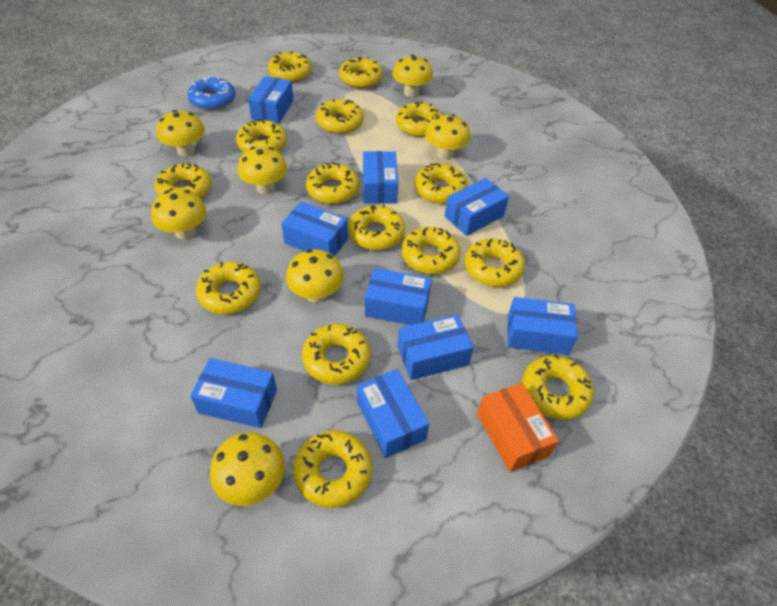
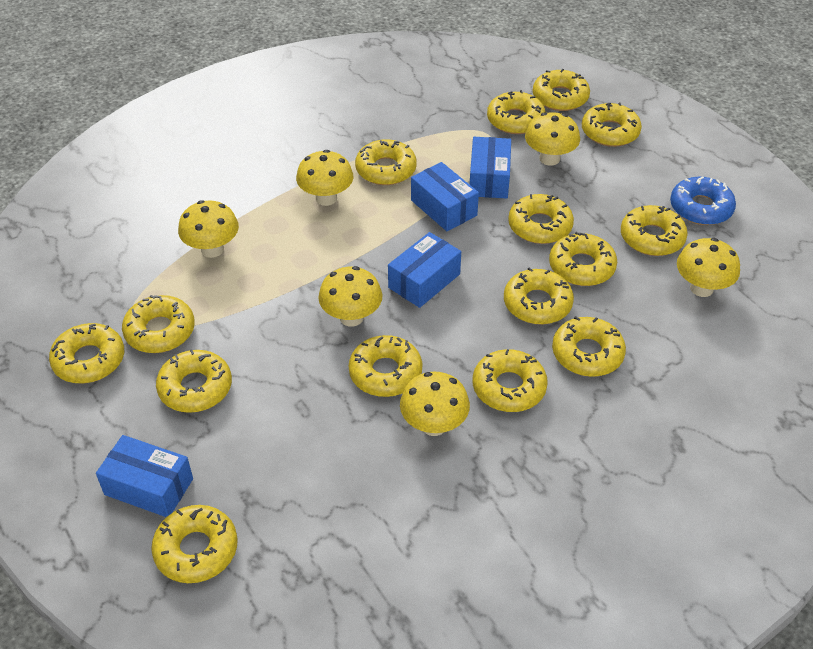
blue box: [190,358,277,428] [248,76,294,124] [281,201,348,256] [357,369,429,458] [363,151,398,204] [365,268,432,325] [398,314,474,380] [445,178,509,236] [507,297,578,355] = 9 -> [96,435,193,517] [388,232,461,308] [411,162,479,231] [469,137,511,199] = 4
orange box: [477,383,559,472] = 1 -> none = 0
yellow mushroom: [151,189,207,240] [157,110,205,157] [210,432,285,506] [238,146,287,194] [286,249,344,303] [392,54,433,97] [425,114,471,160] = 7 -> [178,200,239,258] [296,150,353,206] [318,266,382,327] [400,372,470,436] [525,112,580,166] [677,238,740,297] = 6

